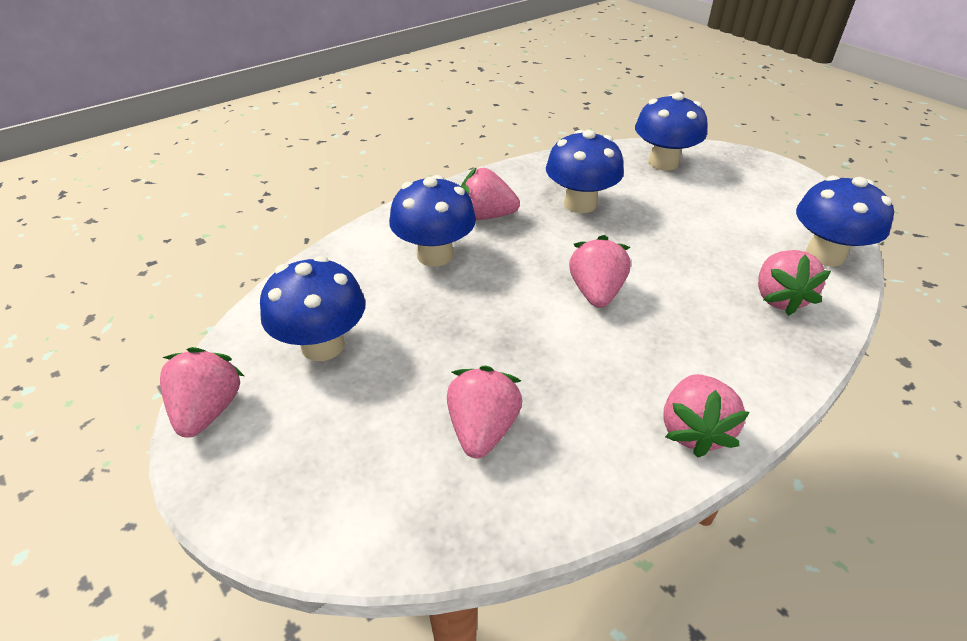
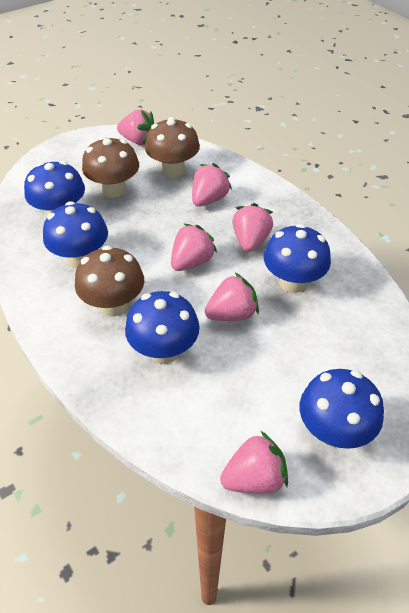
brown mushroom: none = 0 -> [75,246,144,316] [82,137,139,198] [145,117,200,177] = 3

